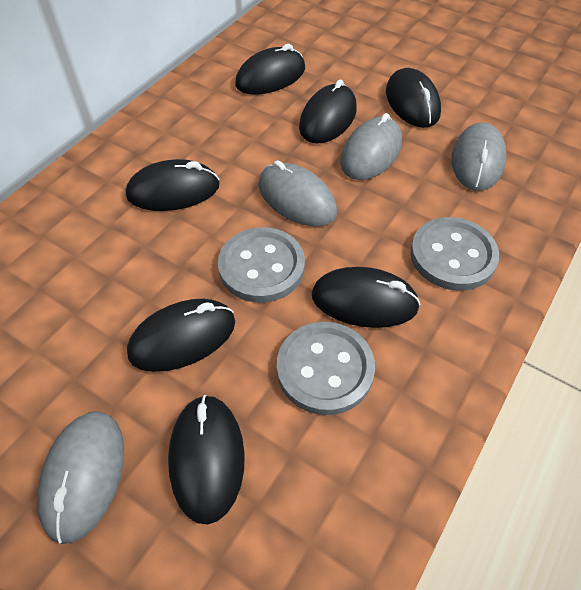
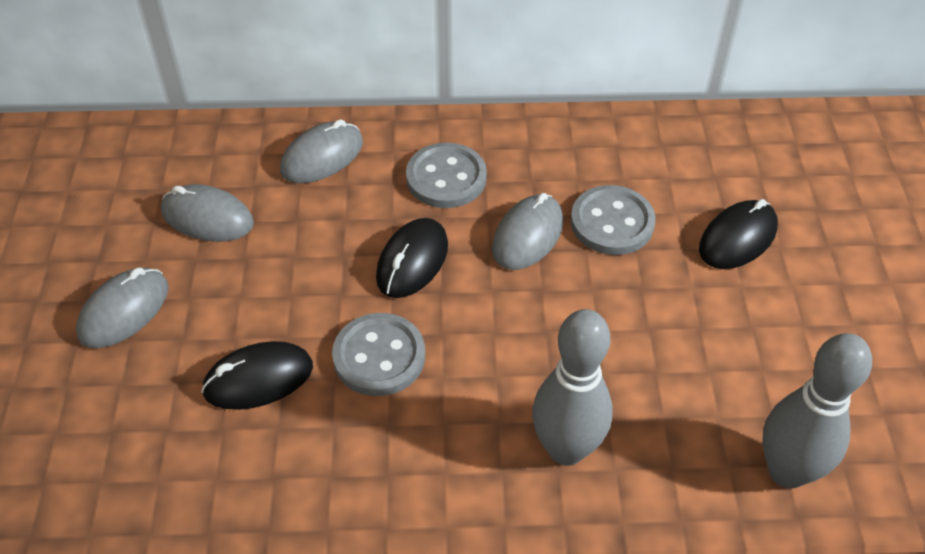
black mouse: [126,159,220,211] [127,299,235,372] [168,395,245,525] [235,44,305,95] [299,79,357,144] [312,267,421,328] [386,68,441,128] = 7 -> [201,341,313,410] [376,218,448,298] [699,199,778,269] = 3
grey bowling pin: none = 0 -> [532,309,613,466] [762,333,872,489] = 2

